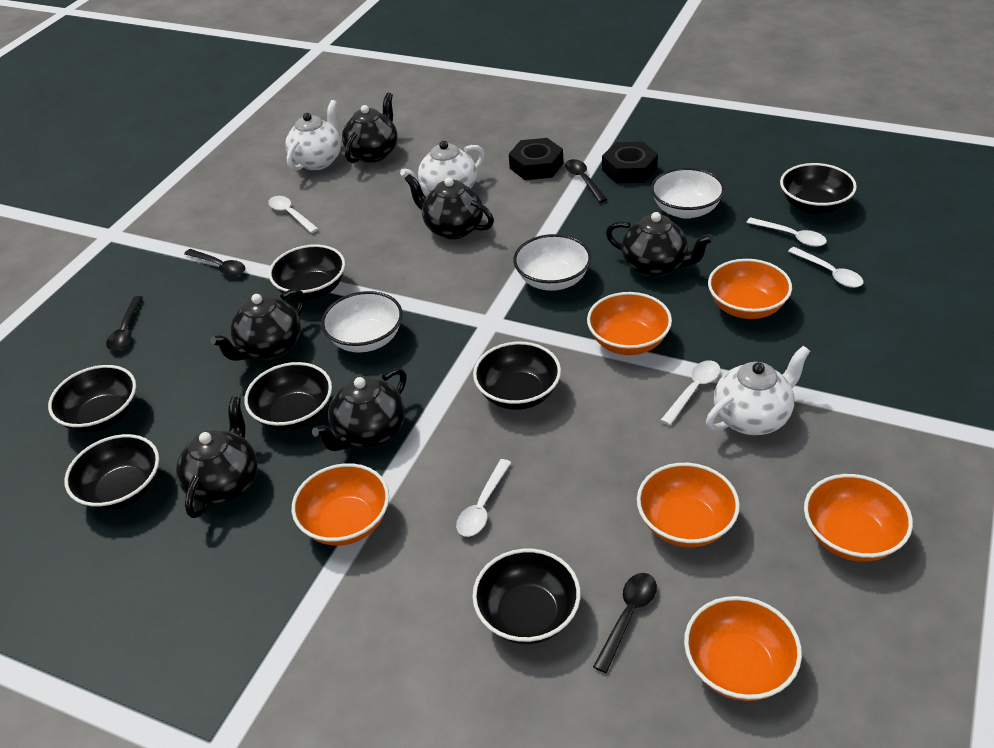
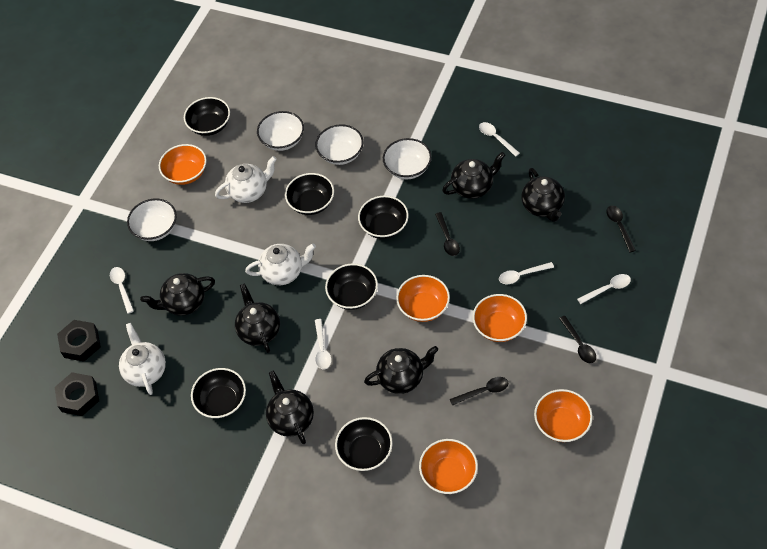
black bowl: [48,365,136,433] [64,434,159,511] [244,362,332,431] [269,244,345,300] [473,342,561,410] [473,549,581,644] [780,163,857,215] = 7 -> [184,97,230,136] [191,368,246,419] [285,173,334,215] [325,263,378,310] [335,417,393,471] [358,195,409,239] = 6
orange bowl: [292,463,389,546] [587,292,672,355] [637,463,740,547] [684,596,802,701] [708,259,792,319] [804,474,913,562] = 6 -> [159,144,207,185] [396,275,450,322] [419,439,478,494] [473,294,527,342] [534,389,593,442] = 5
white bowl: [321,291,402,352] [513,234,591,291] [651,168,725,219] = 3 -> [127,198,177,241] [257,111,304,151] [315,124,364,165] [383,138,432,179] = 4

